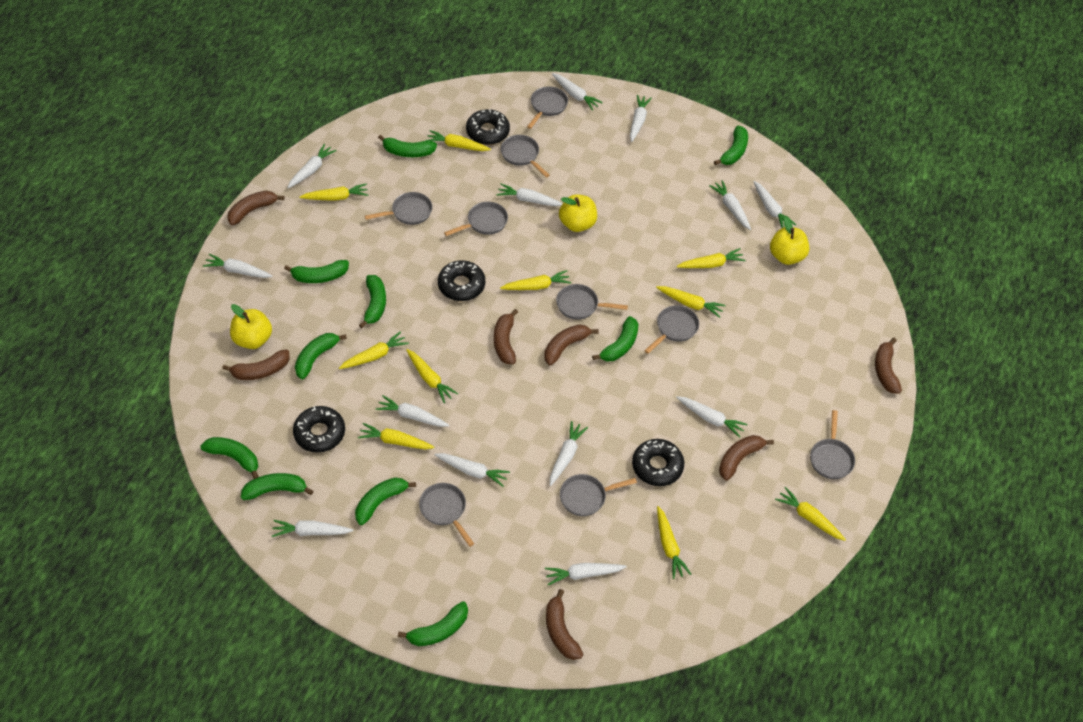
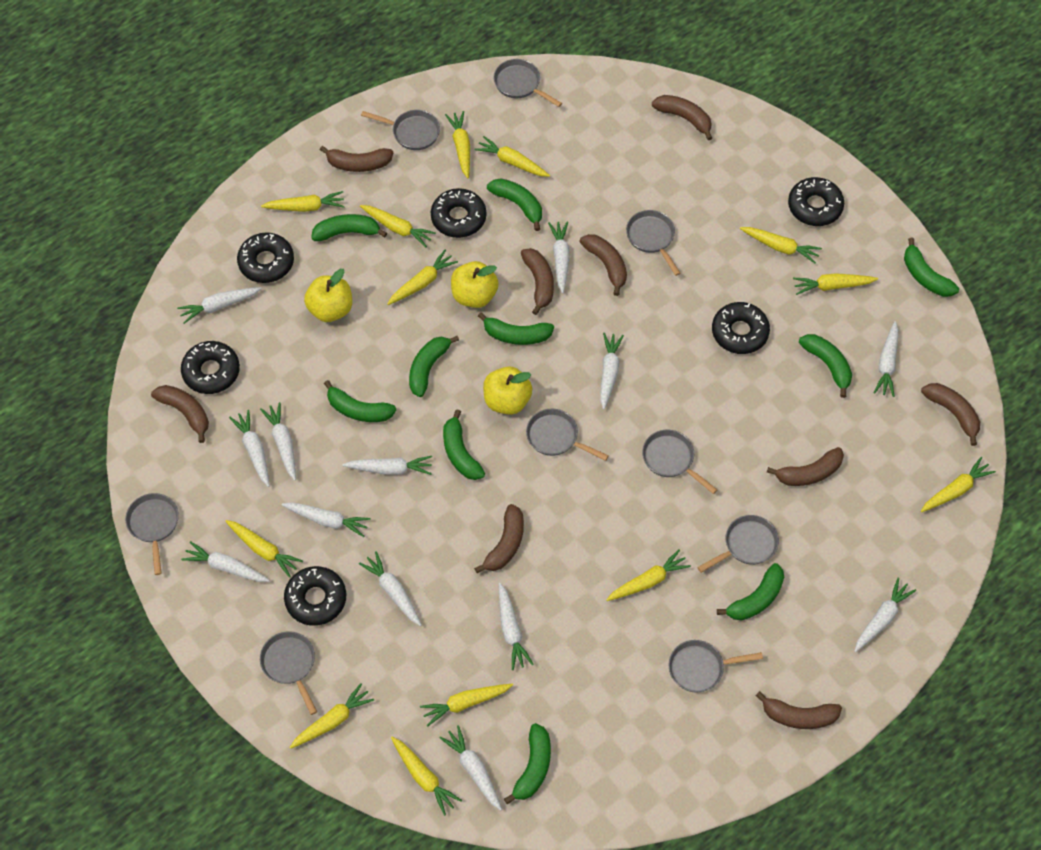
black donut: [293,406,345,453] [438,261,485,301] [466,109,510,145] [632,439,684,486] = 4 -> [181,341,240,394] [237,232,294,283] [284,566,346,626] [431,188,486,238] [712,302,770,354] [788,177,844,226] = 6
brown banana: [222,349,290,380] [227,191,285,225] [494,309,518,364] [544,324,599,365] [546,589,583,660] [719,435,774,480] [875,338,902,394] = 7 -> [151,385,209,443] [320,146,393,172] [474,504,524,573] [521,248,554,315] [580,234,627,296] [652,95,712,140] [756,691,842,729] [767,447,844,486] [921,383,980,446] = 9
yellow carrot: [299,183,368,201] [339,331,409,369] [358,423,434,449] [406,349,458,403] [425,130,491,151] [500,270,571,290] [656,286,726,318] [657,506,691,579] [677,248,746,268] [775,487,846,541] = 10 -> [225,520,303,578] [261,191,345,212] [289,683,374,749] [360,205,436,247] [387,250,458,305] [391,737,462,816] [420,684,513,726] [445,111,470,179] [474,136,550,177] [606,549,691,601] [740,227,822,264] [793,273,878,295] [921,457,996,512] = 13

